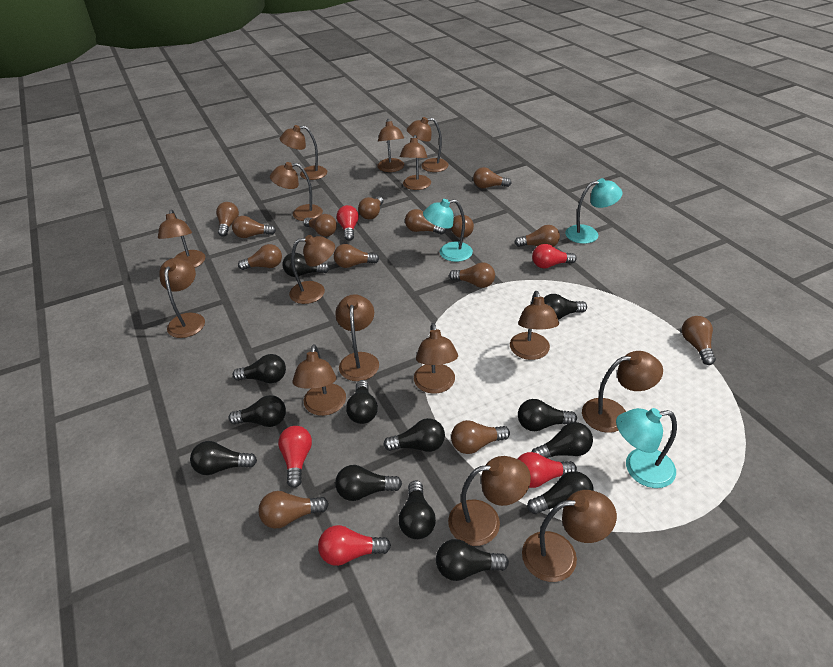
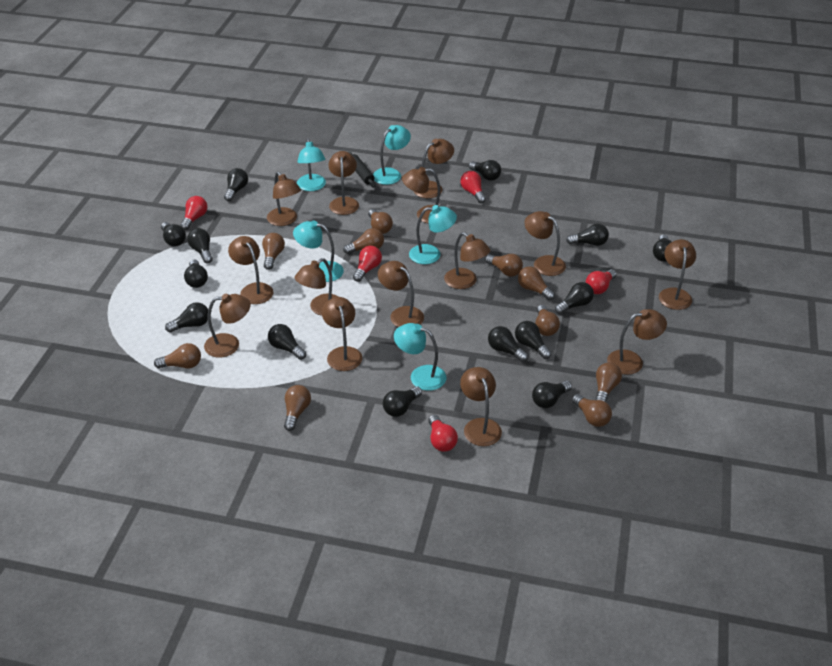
black light bulb: [190,441,257,475] [229,395,286,427] [233,354,286,383] [282,253,330,277] [335,465,402,501] [346,380,378,424] [383,418,445,452] [399,480,436,539] [436,539,509,581] [518,399,577,431] [527,471,594,514] [532,422,593,458] [544,294,587,320] = 13 -> [161,222,186,246] [165,302,208,333] [184,260,208,288] [187,228,213,263] [224,168,248,201] [268,324,306,360] [383,386,422,417] [469,160,501,181] [488,326,528,362] [515,321,552,359] [532,381,572,408] [555,282,594,314] [566,224,609,246] [653,235,672,262] = 14
black rolling pin: none = 0 -> [348,151,376,188] = 1
brown lamp: [158,209,205,268] [159,258,205,338] [270,162,323,221] [280,125,327,180] [289,235,335,304] [292,344,346,416] [335,294,379,381] [377,119,404,172] [400,135,431,190] [407,117,449,172] [414,323,458,394] [448,456,531,546] [510,291,559,360] [522,490,617,582] [582,351,663,433] = 15 -> [204,293,251,358] [228,236,274,304] [267,172,301,226] [295,258,339,316] [322,297,362,371] [328,151,359,215] [378,261,424,327] [402,167,440,224] [414,139,454,198] [444,232,490,289] [460,367,502,446] [525,211,566,276] [607,309,667,375] [659,239,696,310] = 14
brown light bulb: [216,202,239,237] [232,216,276,238] [238,244,282,270] [258,491,329,529] [303,214,337,237] [334,244,379,268] [358,196,383,219] [405,209,446,235] [449,263,495,288] [451,213,474,238] [451,420,510,454] [473,167,511,188] [514,225,560,247] [682,316,716,365] = 14 -> [154,343,201,369] [262,233,285,270] [284,385,311,431] [343,228,384,254] [368,209,393,234] [485,254,523,277] [518,266,555,300] [535,305,560,336] [572,394,612,427] [595,363,622,402] = 10
turquoise lamp: [423,199,473,262] [565,178,622,244] [616,408,677,488] = 3 -> [293,221,344,282] [297,139,326,191] [373,125,411,185] [394,323,447,391] [409,205,457,264] = 5

